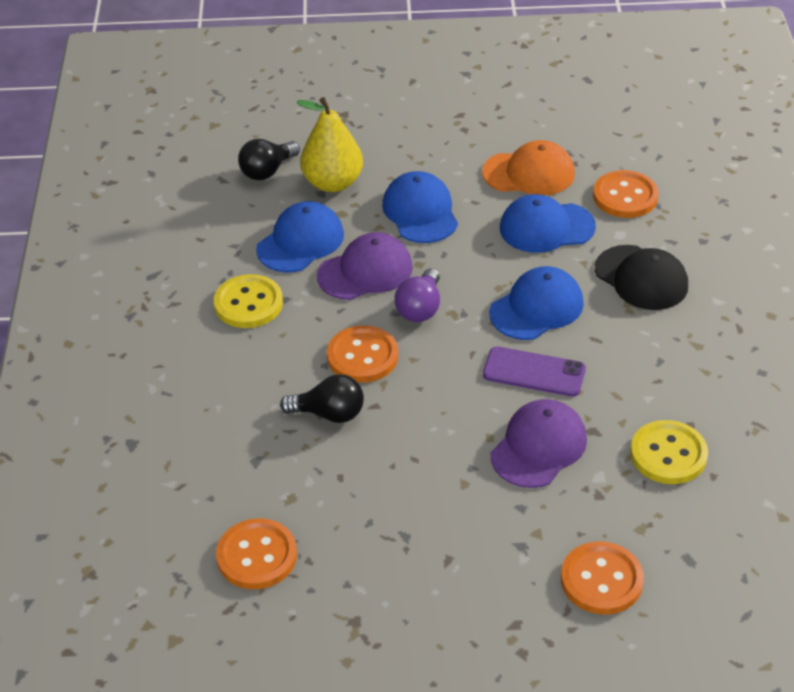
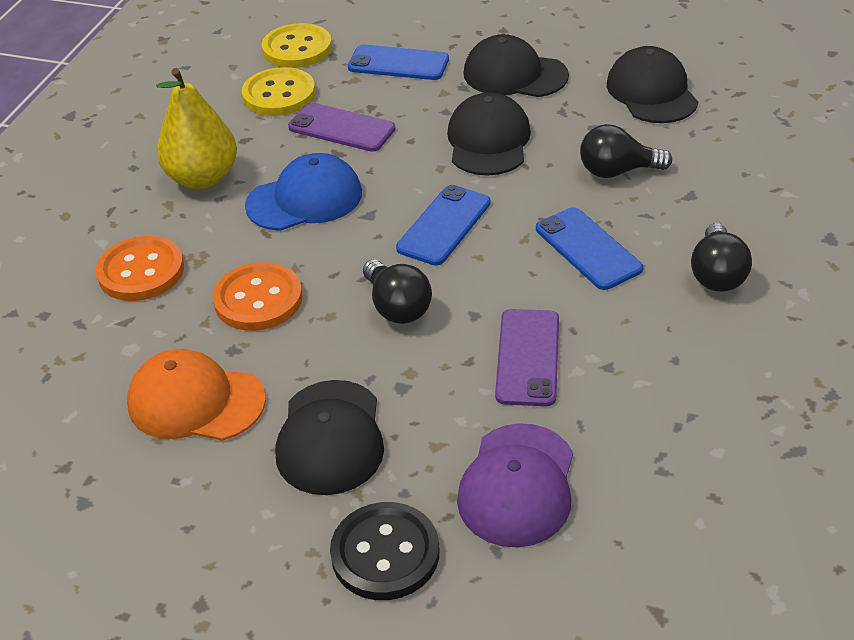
black button: none = 0 -> [330,502,439,600] = 1
black cap: [595,245,688,310] = 1 -> [276,380,384,495] [447,92,531,176] [464,34,569,97] [607,46,698,123] = 4
black light bulb: [238,139,300,180] [280,374,364,423] = 2 -> [363,259,432,324] [580,124,672,178] [691,223,752,292] = 3
blue cap: [256,201,344,272] [382,171,458,243] [489,266,584,340] [500,194,596,253] = 4 -> [245,153,362,231] = 1
blue phone: none = 0 -> [348,45,449,80] [396,185,491,266] [536,207,643,290] = 3
orange button: [216,518,297,589] [327,325,398,383] [561,541,644,614] [593,170,659,218] = 4 -> [96,236,184,301] [213,262,303,331] = 2
purple cap: [317,232,413,300] [491,399,587,488] = 2 -> [457,423,573,548] = 1
purple light bulb: [395,268,440,322] = 1 -> none = 0
purple phone: [483,346,586,397] = 1 -> [288,103,396,152] [495,309,559,406] = 2

